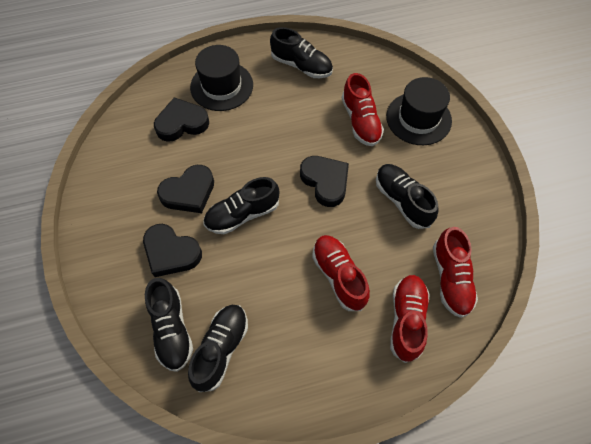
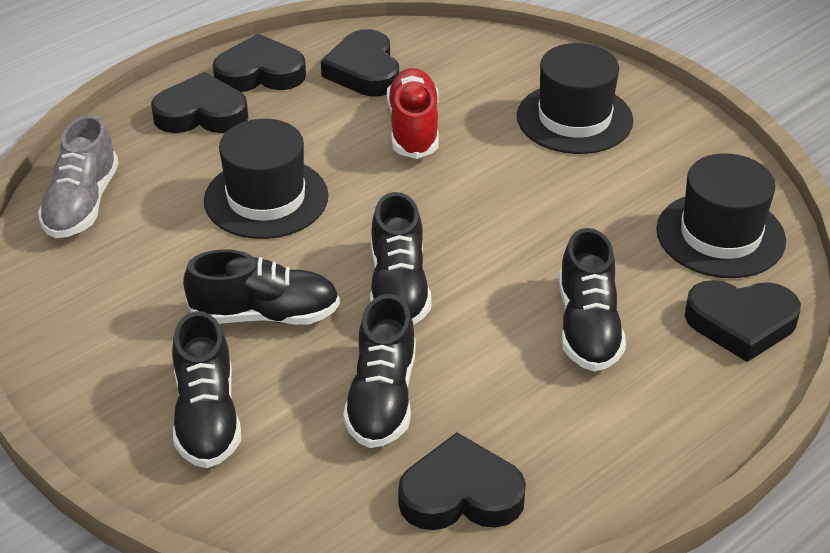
black hat: [190,45,253,111] [386,77,452,145] = 2 -> [204,119,329,239] [517,43,633,154] [656,153,786,278] = 3
black heart: [143,224,202,277] [154,97,209,142] [157,165,214,213] [300,156,349,207] = 4 -> [151,72,248,133] [213,34,306,92] [321,29,399,96] [398,433,526,530] [685,280,801,362] = 5
grey shoe: none = 0 -> [38,115,119,238] = 1
red shoe: [312,235,370,311] [342,73,384,146] [390,275,430,363] [433,227,478,318] = 4 -> [387,68,439,159] = 1

